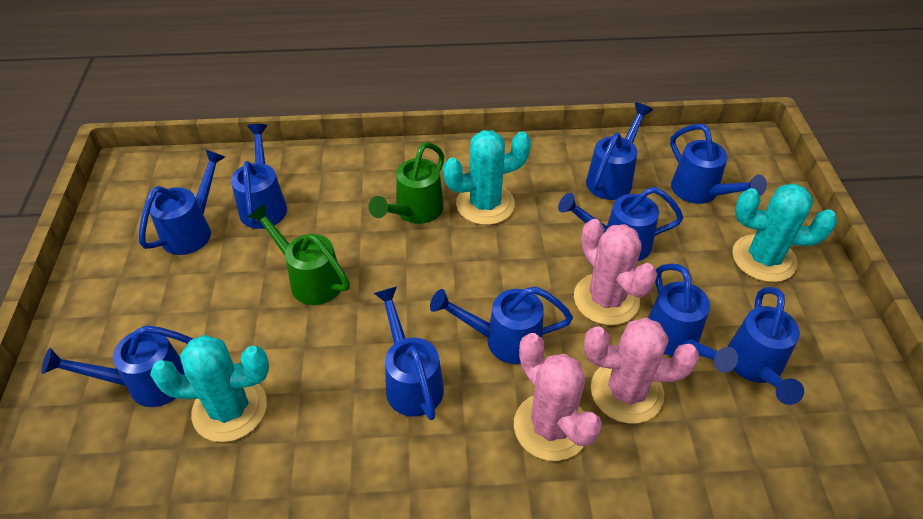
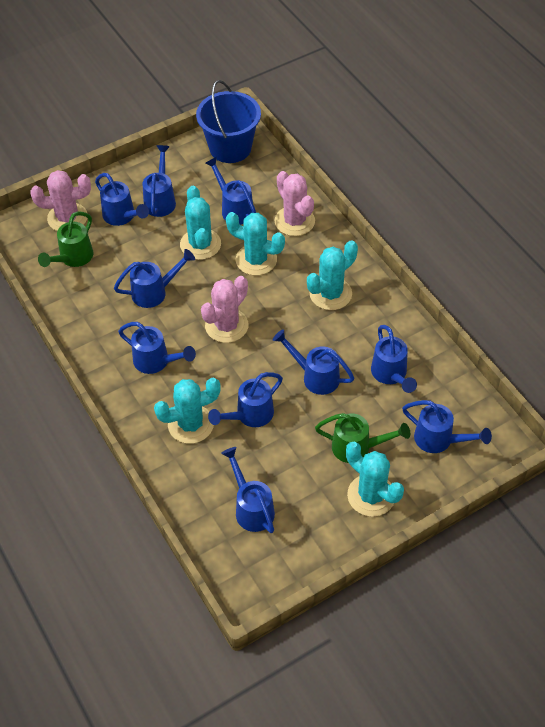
blue bucket: none = 0 -> [196,80,261,163] = 1
turquoise cactus: [150,335,269,442] [443,130,531,225] [732,184,837,282] = 3 -> [154,378,221,444] [180,186,221,260] [226,212,285,275] [307,240,358,310] [346,442,404,517] = 5

